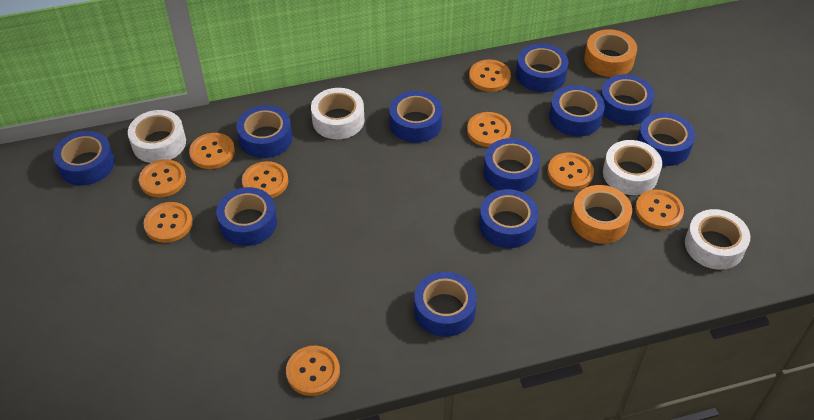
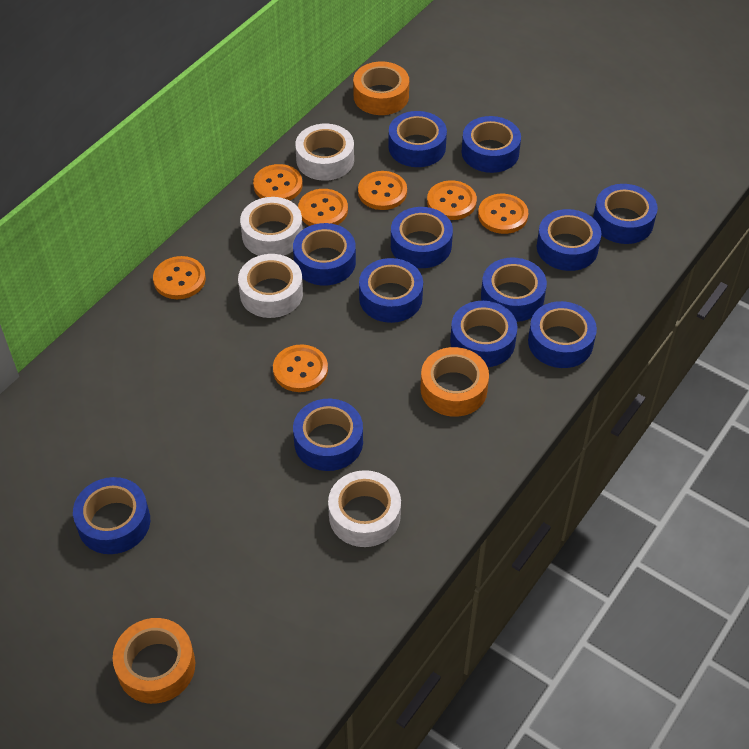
blue tape: [53,131,115,186] [216,187,277,246] [236,105,293,158] [389,91,443,143] [414,272,477,337] [479,189,539,248] [483,138,540,192] [516,44,569,92] [549,85,605,137] [601,74,655,125] [637,112,695,166] = 11 -> [73,477,150,554] [293,223,356,285] [293,399,363,471] [359,258,423,323] [388,111,447,167] [391,207,453,268] [450,301,517,367] [462,116,521,173] [481,258,547,322] [528,301,597,368] [537,209,601,271] [593,184,658,244] = 12
orange button: [139,159,186,198] [143,202,193,243] [189,133,235,169] [242,161,288,198] [286,346,340,396] [467,112,511,147] [469,60,511,92] [548,152,594,190] [635,190,684,230] = 9 -> [153,256,206,299] [253,164,303,201] [273,344,328,392] [298,189,348,226] [358,171,407,210] [427,180,477,220] [478,194,528,234] = 7
orange tape: [571,185,632,244] [584,29,637,77] = 2 -> [113,618,195,704] [353,61,409,115] [421,347,489,417] = 3

